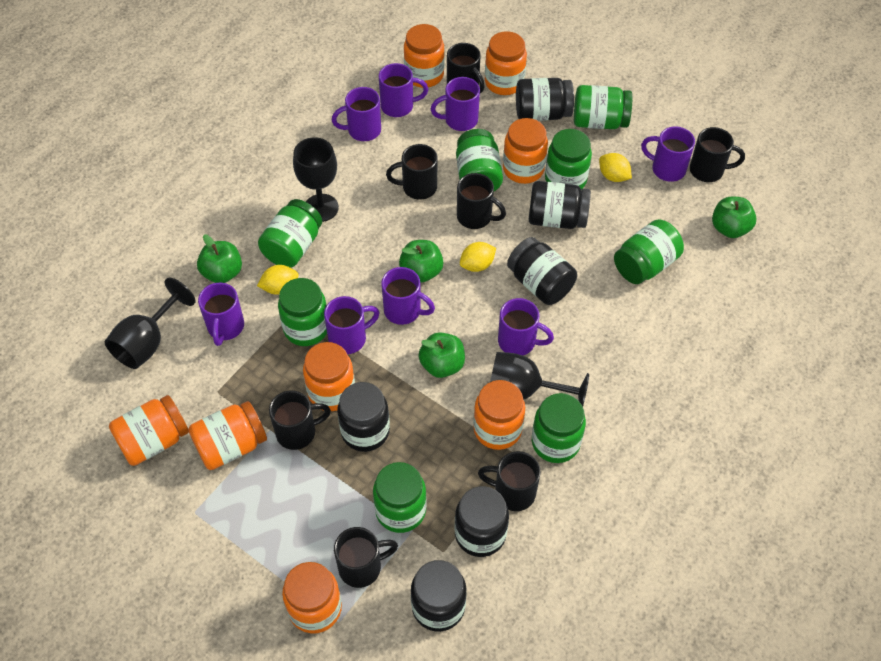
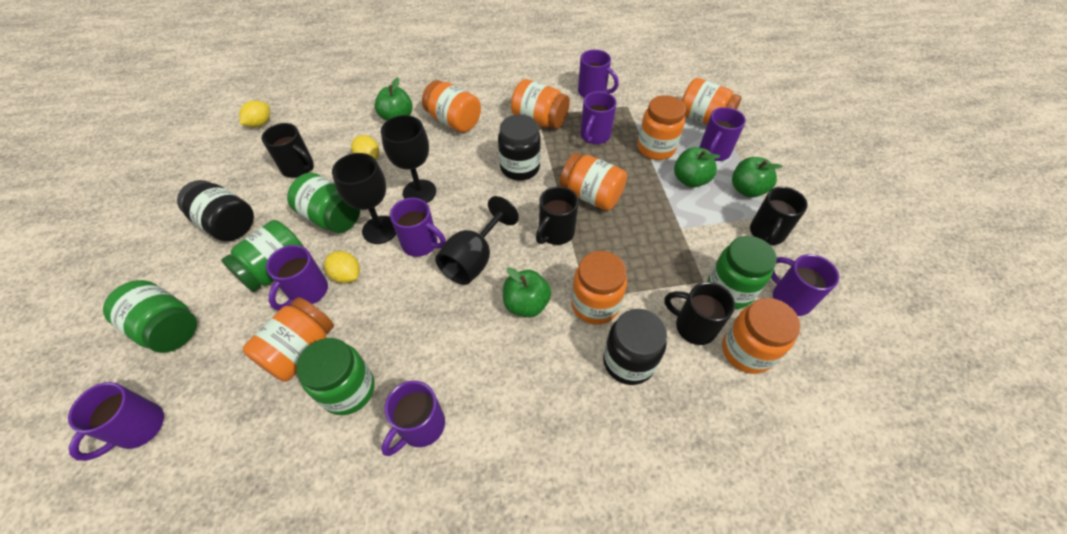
black jar: [337,382,390,452] [411,560,467,632] [455,486,509,557] [507,237,577,305] [516,78,574,121] [529,181,591,229] = 6 -> [177,180,254,241] [498,114,541,180] [603,309,667,385] = 3
black mug: [269,391,331,450] [334,527,398,588] [386,144,438,200] [447,43,485,93] [457,173,506,229] [478,451,541,511] [690,127,745,182] = 7 -> [261,123,314,178] [536,186,578,245] [664,282,735,345] [750,186,808,245] = 4
green jar: [258,199,322,268] [278,278,327,346] [373,462,426,533] [456,129,503,191] [532,393,586,463] [545,129,592,190] [574,85,632,129] [614,219,684,284] = 8 -> [103,280,197,353] [221,220,304,292] [287,173,360,233] [296,338,374,415] [707,236,777,309] = 5

